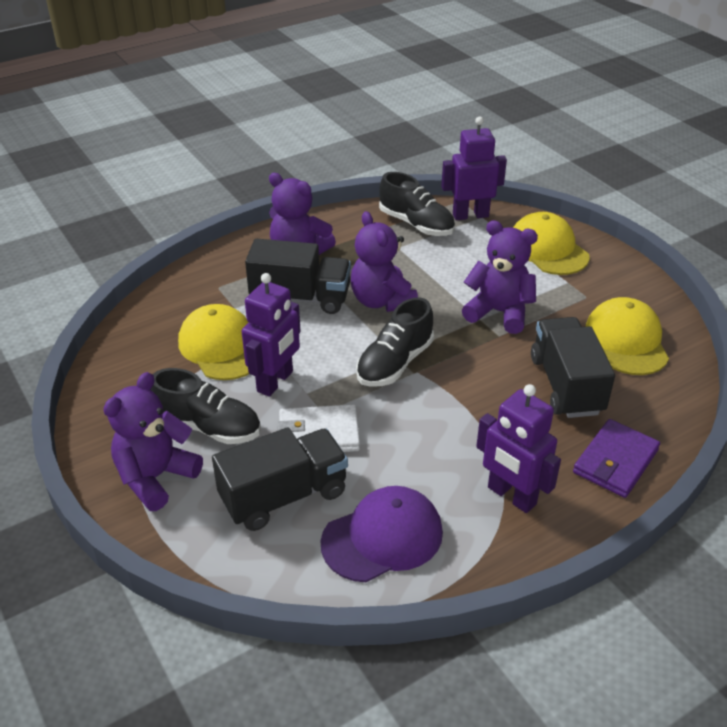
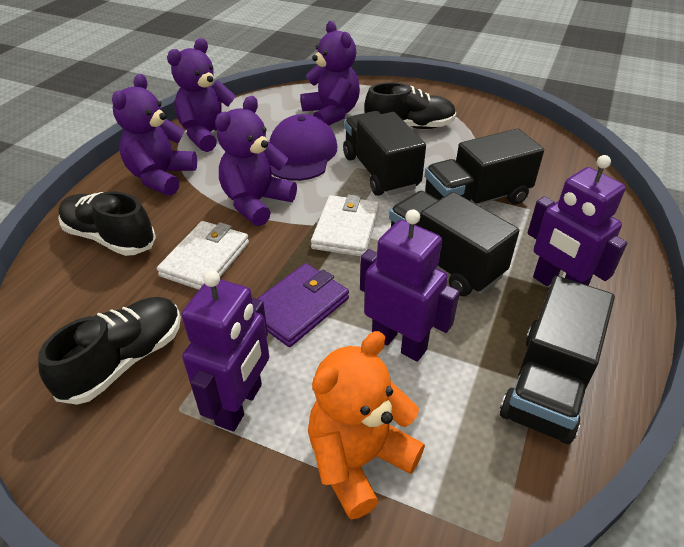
black truck: [212,427,348,531] [245,238,351,314] [531,317,615,418] = 3 -> [343,111,426,196] [389,191,519,296] [425,128,544,205] [500,276,615,444] = 4
orange teddy bear: none = 0 -> [308,331,425,519] = 1
white wallet: [277,404,360,452] = 1 -> [157,221,249,290] [311,194,379,256] = 2
yellow cap: [178,304,249,380] [513,212,590,275] [585,297,669,375] = 3 -> none = 0

